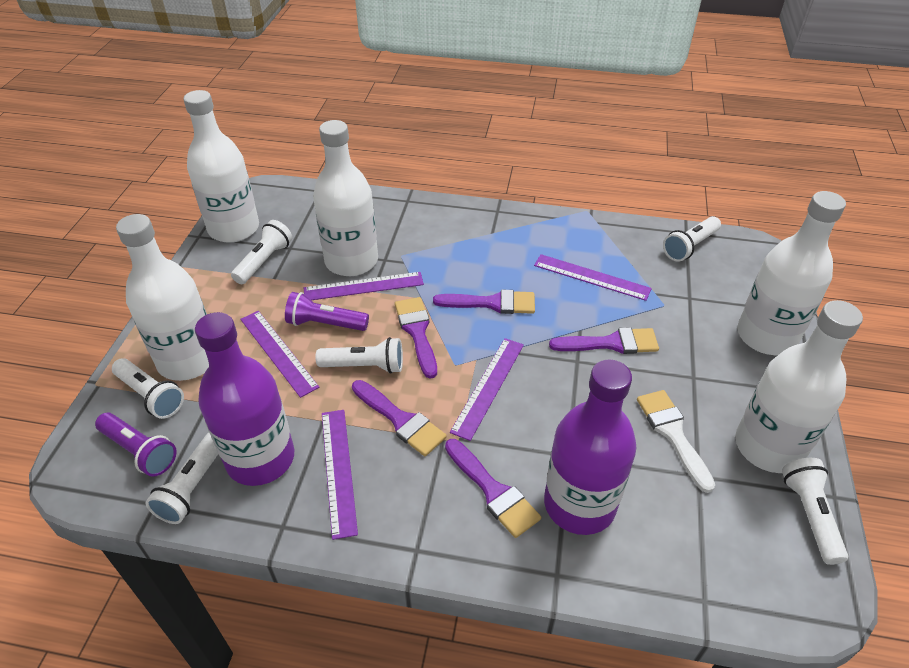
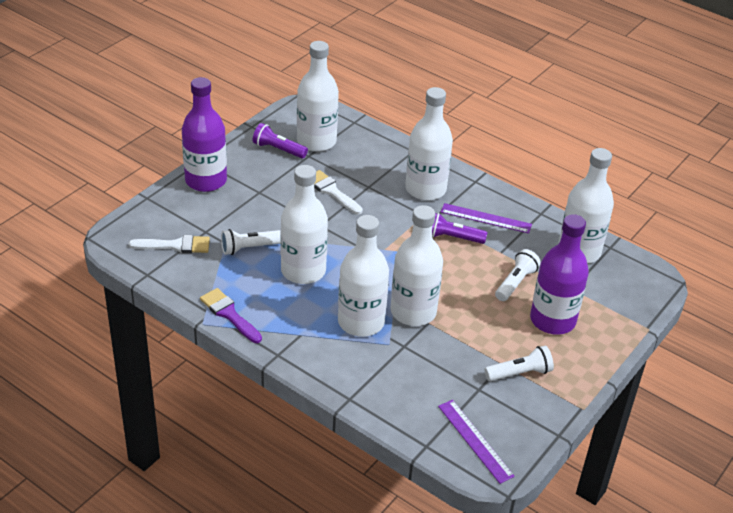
purple brush: [352,380,447,456] [395,297,437,379] [433,289,535,314] [445,439,541,538] [549,327,659,354] = 5 -> [200,288,262,343] = 1
purple ruler: [240,311,319,398] [304,272,424,300] [322,410,358,540] [450,338,524,441] [534,254,652,301] = 5 -> [438,400,515,484] [441,203,532,233] = 2
white bottle: [116,214,209,381] [183,90,259,243] [313,120,378,276] [735,300,863,473] [737,191,846,355] = 5 -> [281,165,328,284] [297,41,339,152] [338,215,389,337] [390,205,443,326] [405,87,453,201] [558,148,614,264] = 6
white brush: [637,390,715,493] = 1 -> [129,235,210,253] [314,170,363,214] = 2
white flashlight: [112,358,184,419] [145,433,218,524] [231,220,292,284] [315,337,403,374] [663,216,721,262] [782,458,848,565] = 6 -> [221,229,281,255] [485,346,554,381] [495,249,541,301] = 3

